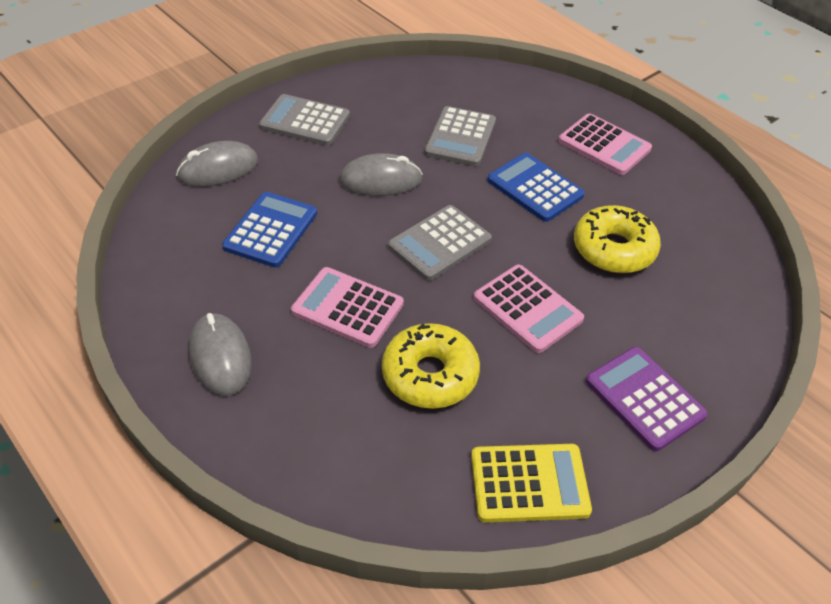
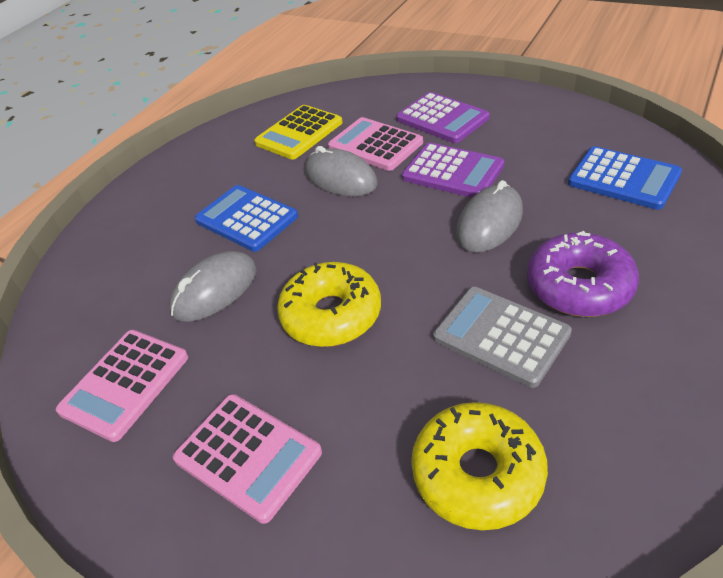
grey calculator: [259,94,350,146] [388,205,492,281] [424,106,496,166] = 3 -> [433,287,572,388] = 1
purple calculator: [586,347,708,451] = 1 -> [396,92,490,143] [402,143,505,198] = 2
purple donut: none = 0 -> [527,231,639,317] = 1

